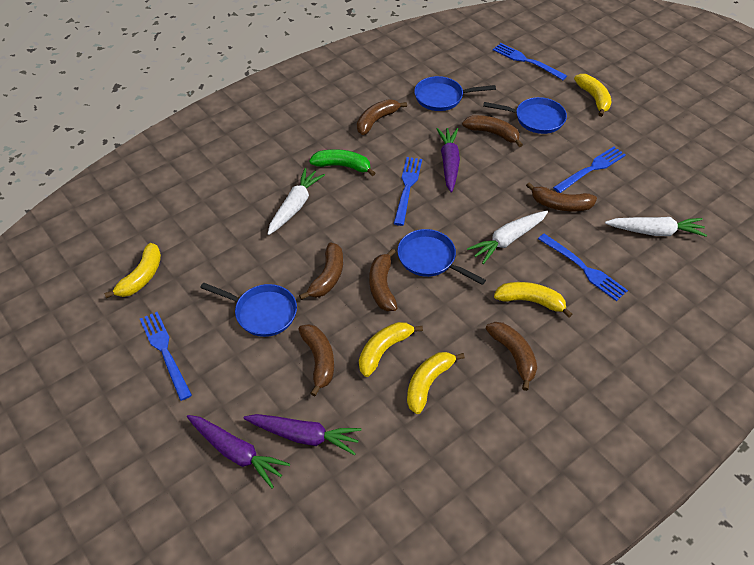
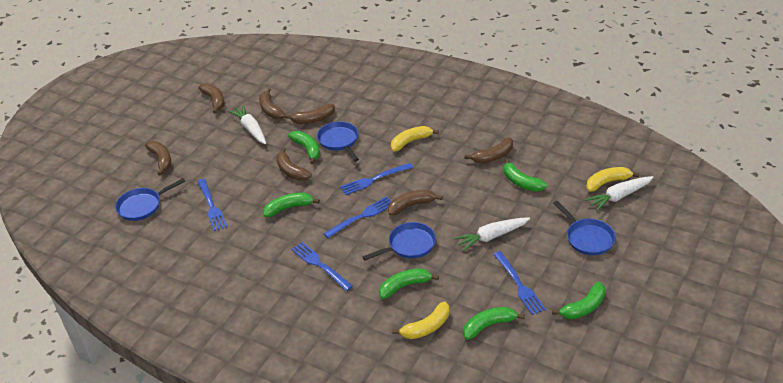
green banana: [309,149,375,176] = 1 -> [263,193,320,217] [288,131,320,164] [379,268,439,299] [463,307,525,340] [504,159,547,192] [552,282,606,319] = 6
purple carrot: [187,415,290,489] [243,414,362,455] [437,128,460,193] = 3 -> none = 0
yellow banana: [104,243,161,298] [359,322,423,377] [407,352,465,414] [494,282,572,318] [574,74,612,117] = 5 -> [391,126,439,151] [392,302,449,339] [586,167,639,192] = 3

